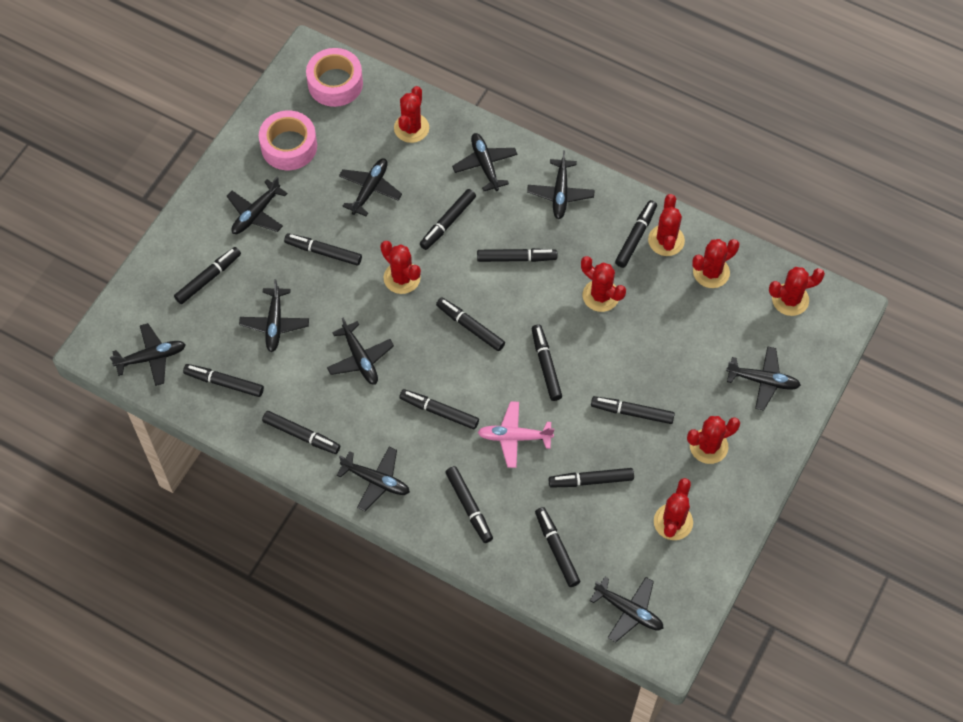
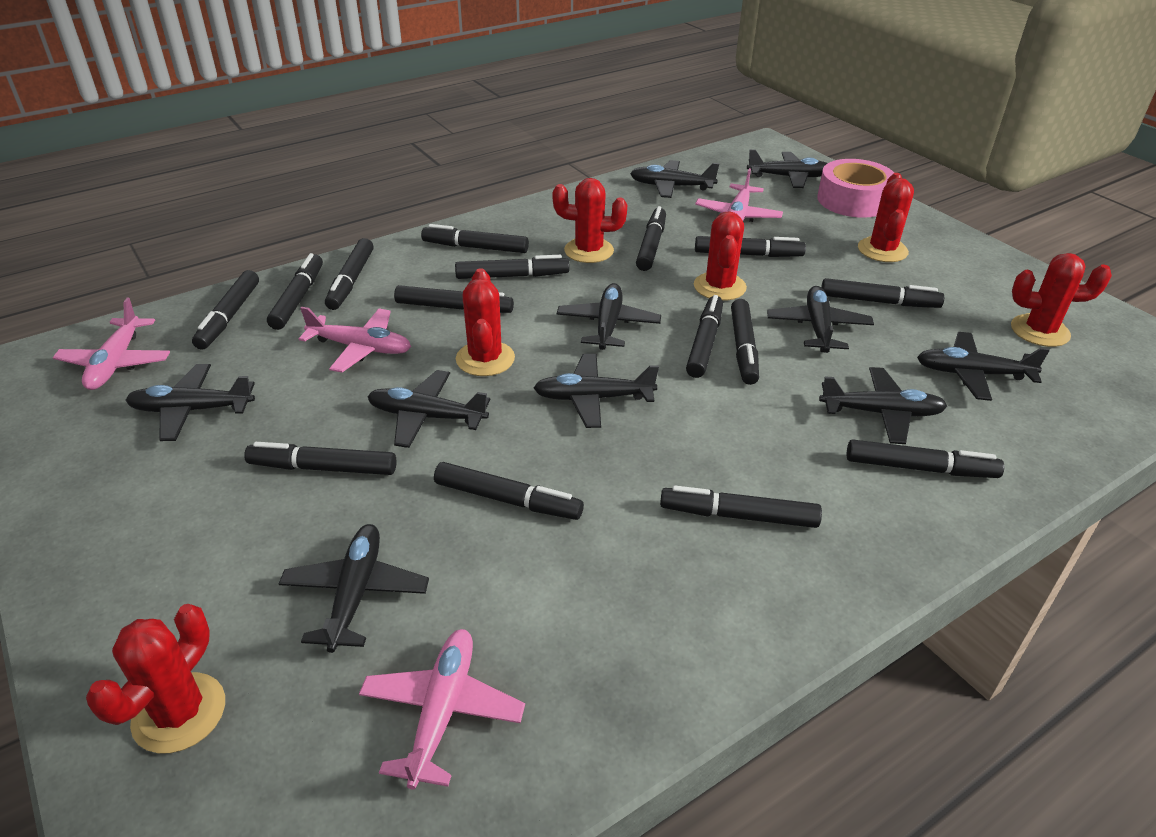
black marker: [174,247,241,304] [183,364,264,397] [262,411,340,454] [284,233,362,265] [399,389,479,429] [420,189,476,250] [436,297,505,351] [445,466,493,543] [477,248,557,262] [532,324,562,401] [535,507,580,587] [549,468,634,488] [591,396,675,424] [615,200,657,268] = 14 -> [192,270,259,350] [244,442,396,475] [267,253,323,330] [325,238,374,310] [394,285,514,313] [421,224,529,253] [434,462,584,520] [455,255,570,279] [636,206,666,271] [660,485,822,528] [686,295,723,378] [695,236,806,257] [731,299,759,385] [821,278,944,308] [847,439,1004,478] = 15
pink plane: [478,401,554,468] = 1 -> [53,298,170,390] [299,307,411,372] [359,629,525,789] [695,168,783,222] = 4
pink tape: [259,110,317,170] [306,48,363,107] = 2 -> [817,159,894,218] = 1
red cactus: [380,241,421,294] [394,86,429,143] [581,256,626,312] [648,194,685,256] [654,478,693,540] [687,416,740,464] [692,239,739,288] [769,267,825,316] = 8 -> [86,604,225,753] [456,268,515,376] [553,178,627,263] [694,211,747,301] [858,173,914,262] [1011,253,1112,347] = 6

